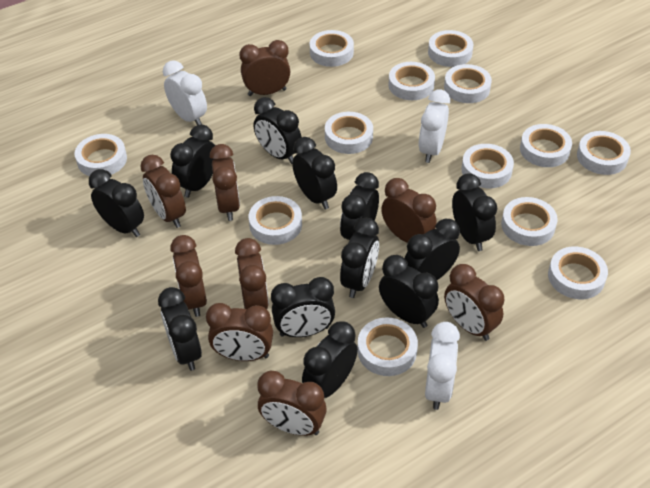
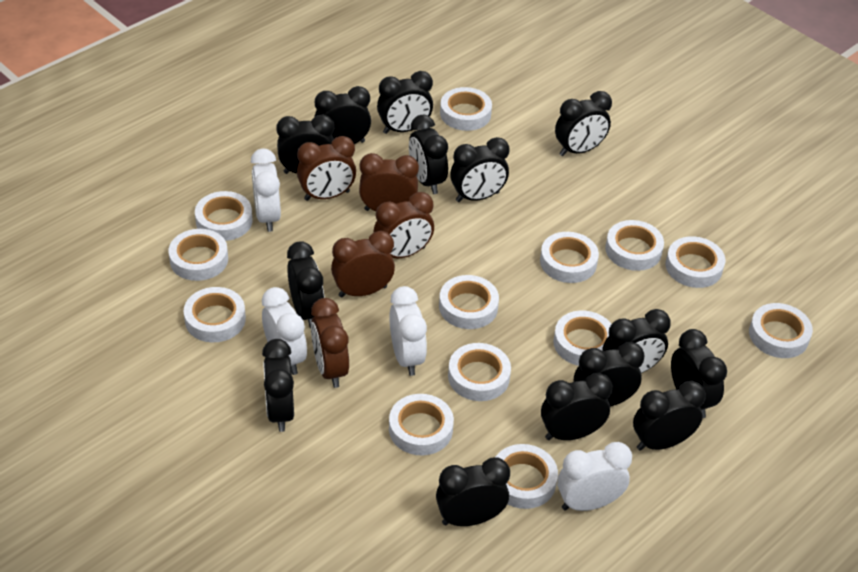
black clock: [89,169,144,237] [158,287,202,371] [170,124,215,198] [254,97,302,164] [271,277,335,337] [292,137,337,209] [302,321,358,398] [340,172,379,240] [340,218,379,298] [379,255,439,328] [405,219,460,280] [452,173,498,251] = 12 -> [262,339,294,432] [276,115,334,174] [287,241,325,328] [314,86,371,144] [377,71,433,134] [409,115,448,194] [436,457,510,526] [450,137,509,202] [541,373,613,440] [555,91,612,156] [574,342,644,407] [602,309,671,373] [633,381,706,451] [671,329,727,418] = 14
brown clock: [140,155,186,228] [170,235,207,317] [206,303,273,361] [210,144,240,221] [235,238,269,309] [240,40,290,96] [257,371,327,436] [381,178,436,243] [444,264,505,341] = 9 -> [297,136,356,201] [311,298,349,388] [331,231,395,297] [359,153,419,211] [374,192,434,258] = 5
white clock: [163,60,207,125] [418,90,450,163] [425,322,460,410] = 3 -> [251,149,281,232] [262,287,307,375] [389,286,427,376] [557,442,632,511] = 4

